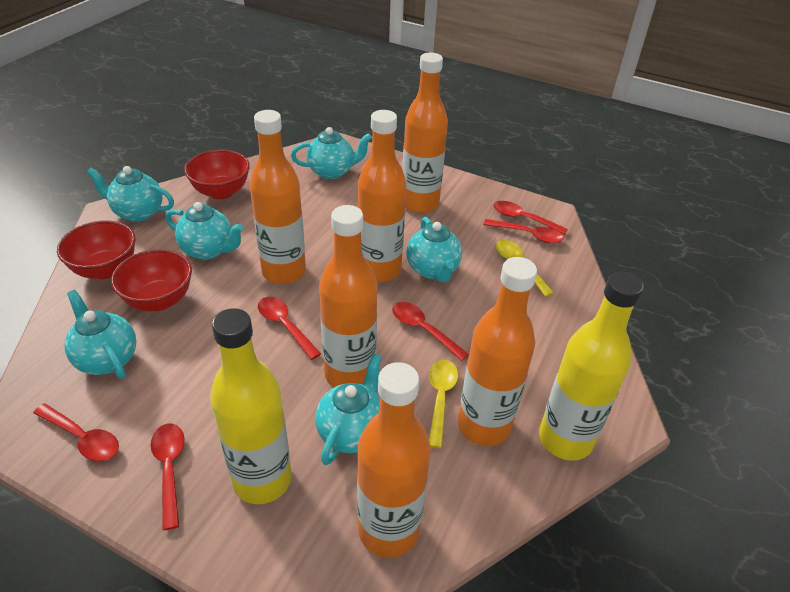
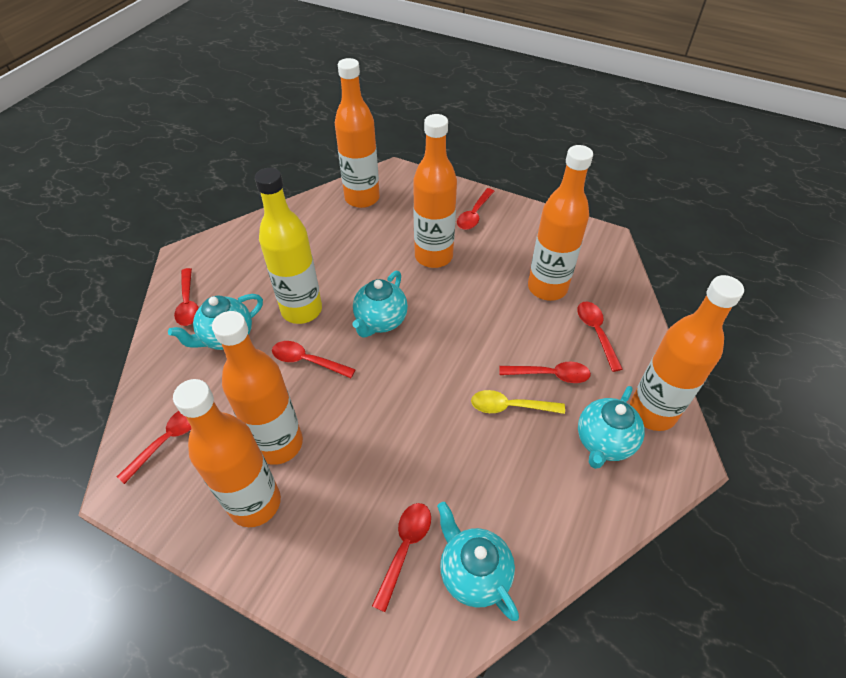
red bowl: [57,220,135,279] [111,249,192,311] [184,149,250,199] = 3 -> none = 0
red spoon: [33,403,119,461] [150,423,184,530] [258,297,321,360] [392,302,469,361] [483,219,564,244] [493,201,568,235] = 6 -> [117,411,192,484] [174,268,199,326] [272,341,356,378] [372,503,431,612] [457,188,494,230] [499,362,591,383] [577,302,623,372] = 7
turquoise teapot: [64,290,136,379] [86,166,174,222] [165,202,244,260] [291,127,372,179] [315,354,382,465] [406,217,462,283] = 6 -> [168,294,263,350] [352,271,408,338] [437,502,519,621] [578,386,645,469] = 4
yellow bottle: [210,308,292,504] [539,272,644,461] = 2 -> [255,168,322,324] = 1
yellow spoon: [429,359,458,448] [496,239,554,297] = 2 -> [471,390,565,414] = 1

